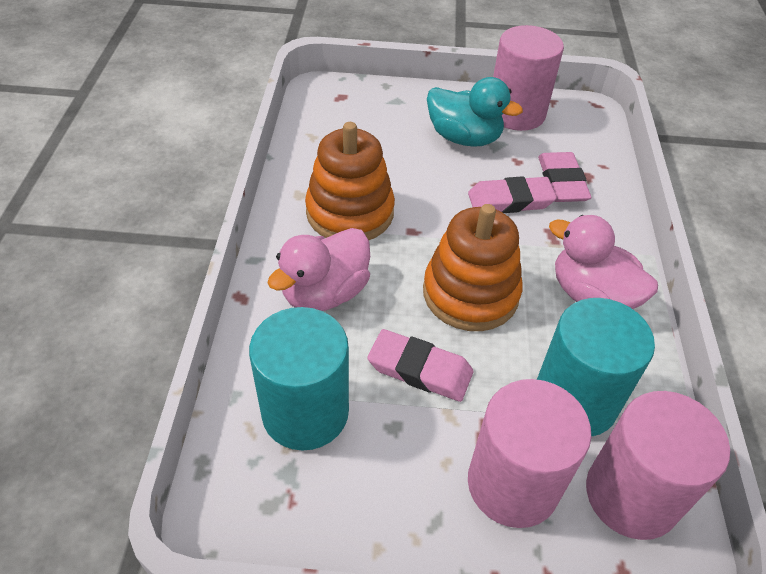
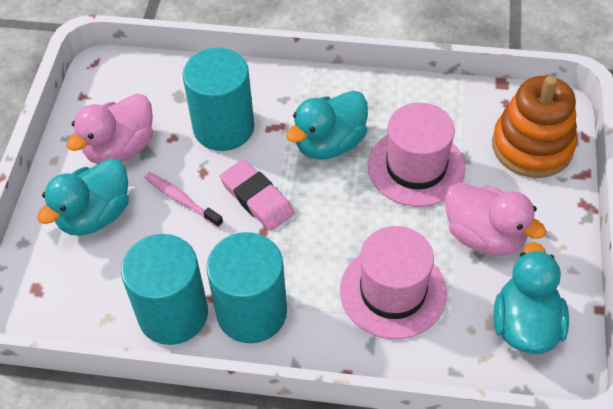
orange stacking toy: [305,122,395,240] [423,204,522,331] = 2 -> [492,76,577,178] = 1
pink cylinder: [468,379,592,528] [493,25,564,131] [586,391,730,540] = 3 -> none = 0
pink eraser: [367,329,473,402] [468,176,557,213] [538,152,592,202] = 3 -> [220,159,294,231] = 1
pink hat: none = 0 -> [340,226,447,339] [368,103,466,207] = 2
pink toothbrush: none = 0 -> [144,172,223,228] = 1
turquoise cylinder: [249,307,349,451] [537,298,655,437] = 2 -> [121,234,208,345] [183,48,254,151] [206,232,287,343] = 3
turquoise duck: [427,77,523,147] = 1 -> [37,158,129,236] [286,91,368,160] [493,242,569,354] = 3

